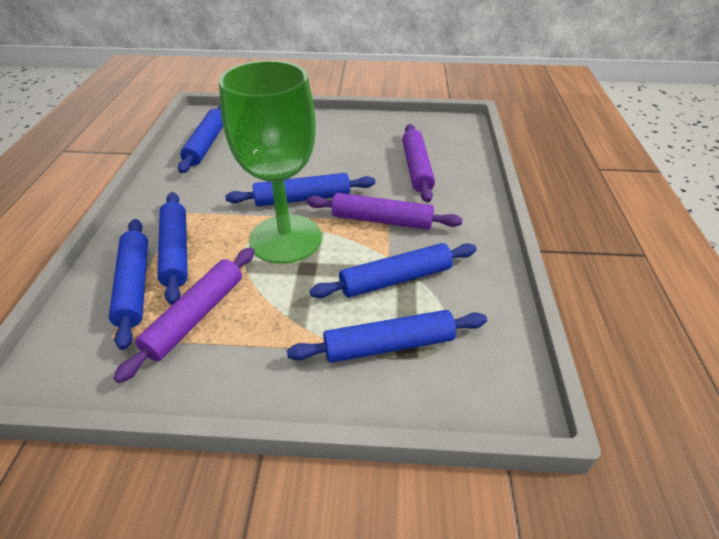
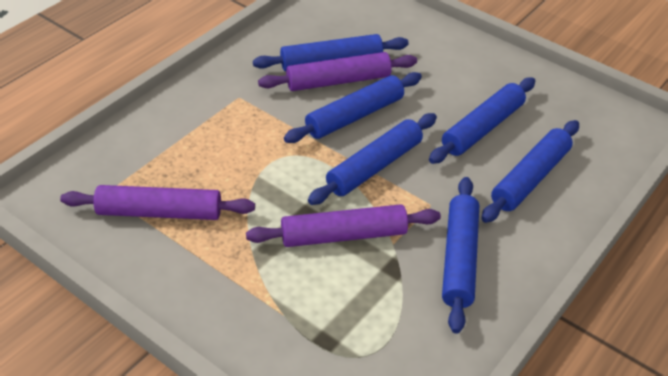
green goblet: [219,60,322,264] = 1 -> none = 0

